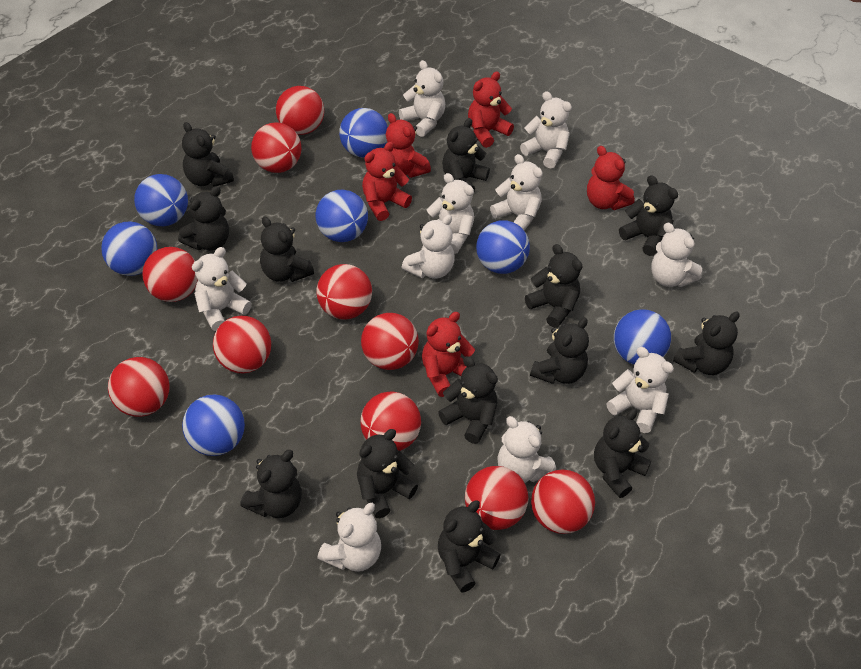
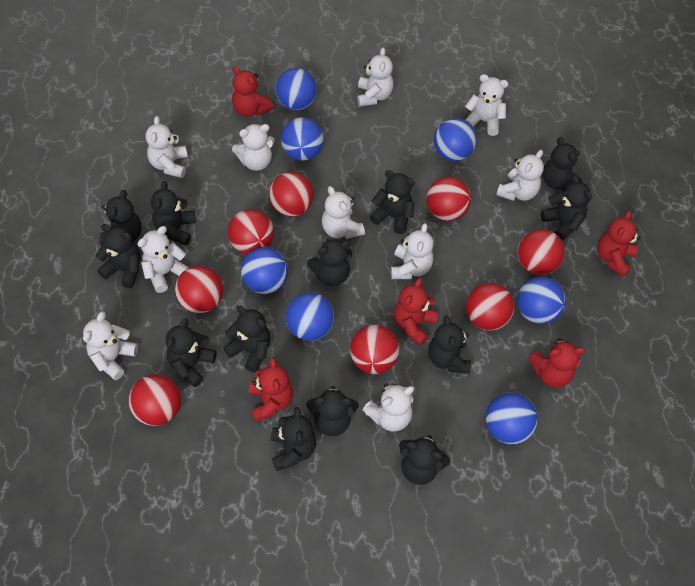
red ball: [108,357,170,417] [142,247,198,302] [213,316,271,374] [251,122,301,173] [276,86,324,135] [316,264,372,320] [360,391,421,451] [361,313,419,370] [465,466,528,530] [531,470,595,534] = 10 -> [129,374,181,426] [175,266,223,314] [228,209,274,254] [269,172,314,217] [350,325,399,374] [426,177,471,221] [466,283,514,331] [518,229,565,275] = 8

